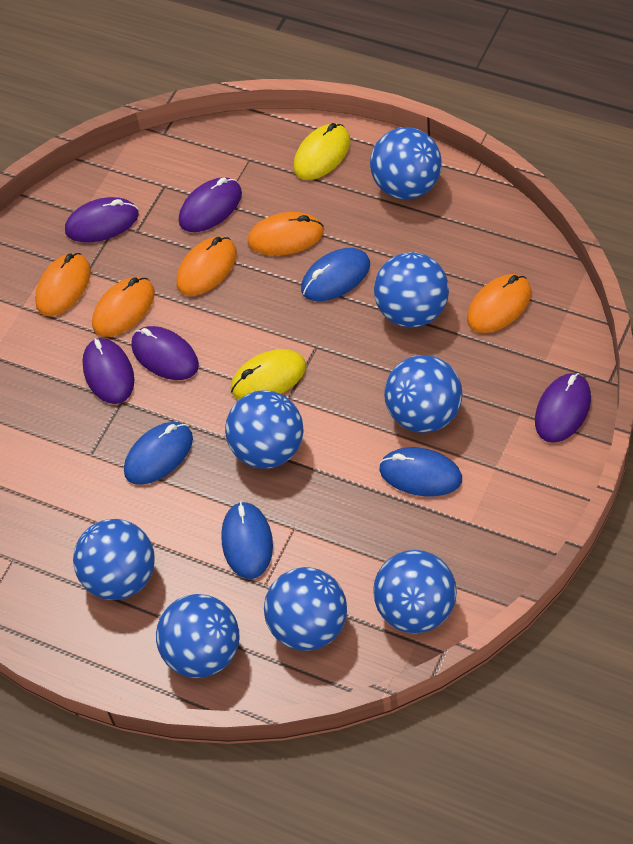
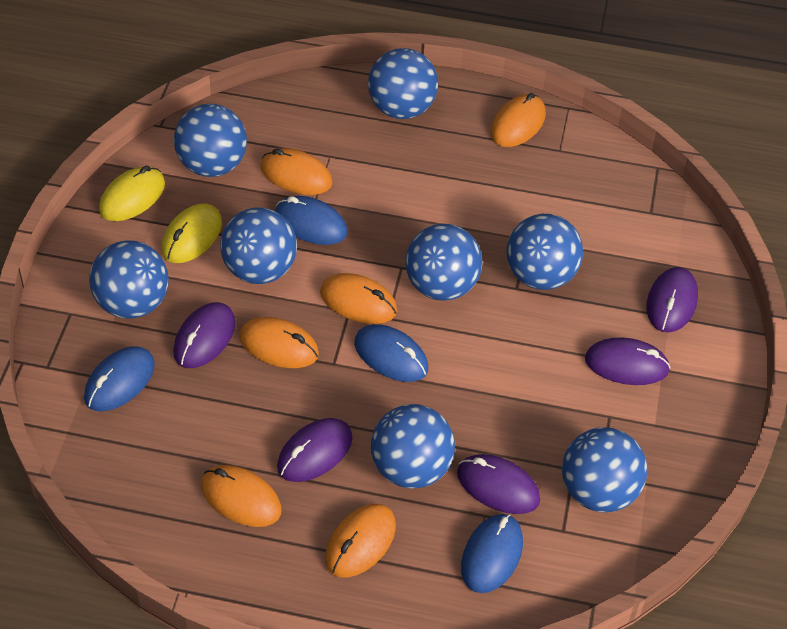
orange mouse: [35,253,91,316] [92,277,155,337] [176,236,237,296] [248,212,324,256] [467,274,532,333] = 5 -> [201,465,281,527] [239,317,319,368] [260,148,332,195] [320,273,397,324] [325,504,396,578] [491,93,546,147] = 6

